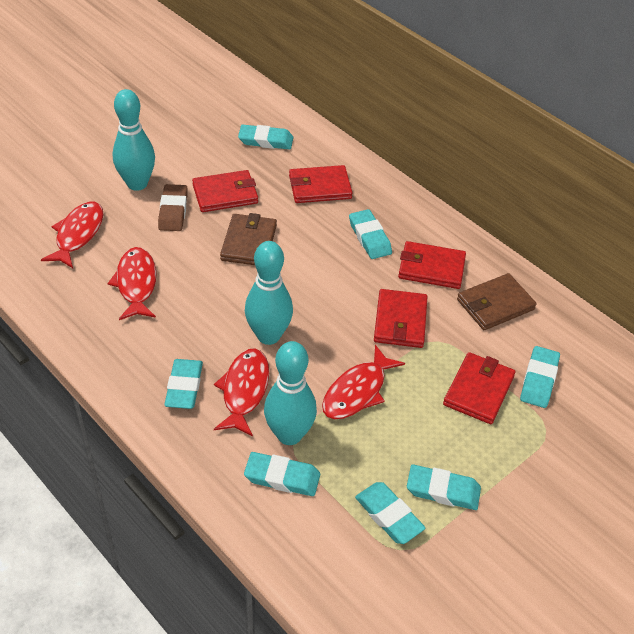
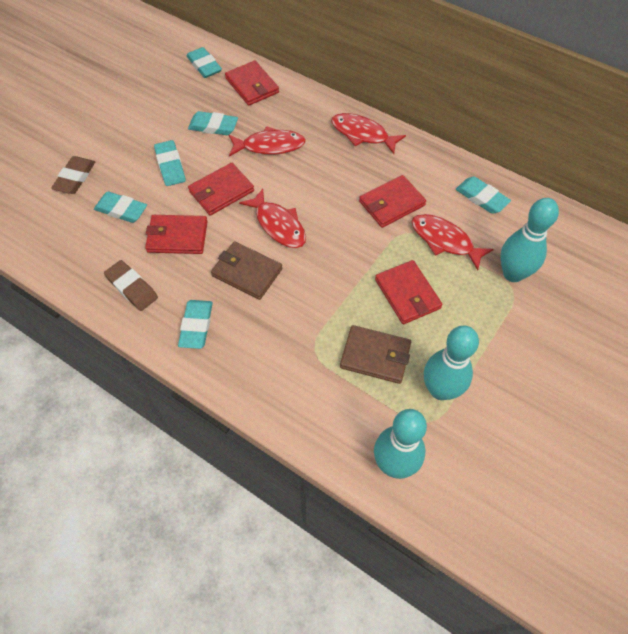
brown eraser: [158,184,188,231] = 1 -> [51,156,95,194] [104,260,158,311] = 2
turquoise eraser: [164,359,203,409] [238,125,293,149] [244,452,320,496] [349,209,392,259] [355,482,425,544] [407,465,481,510] [520,346,560,408] = 7 -> [94,191,147,223] [154,140,186,186] [178,300,213,349] [187,47,222,78] [188,111,238,135] [456,176,511,214] = 6

